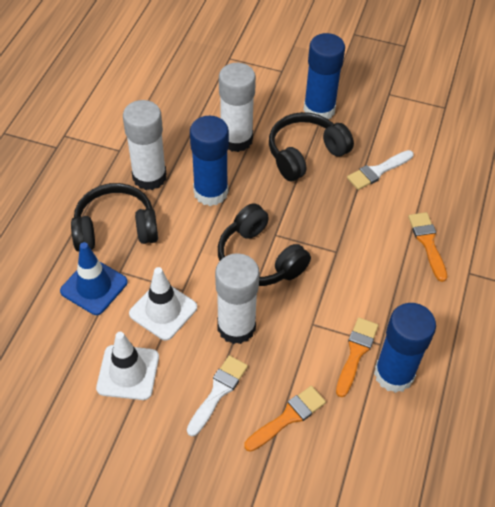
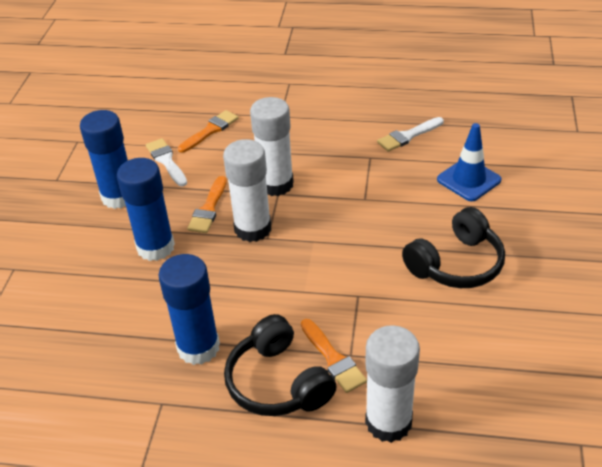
black headphones: [71,183,158,252] [218,203,311,286] [269,112,354,181] = 3 -> [224,314,337,416] [402,207,505,288] = 2
white traffic cone: [96,332,159,400] [129,267,197,341] = 2 -> none = 0

